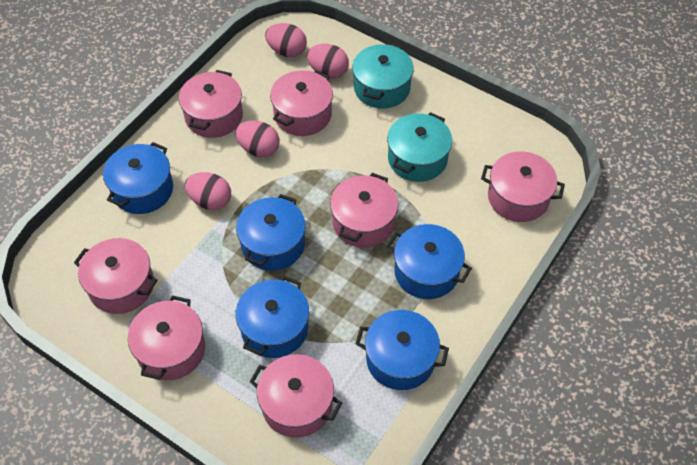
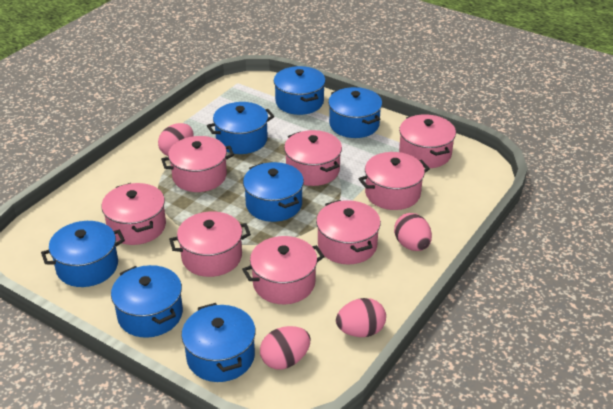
blue pot: [103,142,173,214] [236,194,306,271] [236,276,309,358] [355,310,449,390] [387,224,472,299] = 5 -> [41,221,125,287] [111,265,183,338] [182,303,256,382] [207,102,274,154] [243,162,304,222] [274,66,326,115] [328,87,382,138] = 7
pink pot: [74,238,158,314] [128,295,205,380] [179,70,243,138] [250,354,342,438] [270,70,333,136] [330,173,398,248] [481,152,565,222] = 7 -> [101,183,166,245] [161,136,234,192] [169,211,251,277] [242,236,325,304] [284,130,342,186] [316,200,381,264] [359,152,430,210] [399,114,456,168] = 8
turquoise pot: [352,43,414,109] [387,112,452,182] = 2 -> none = 0

